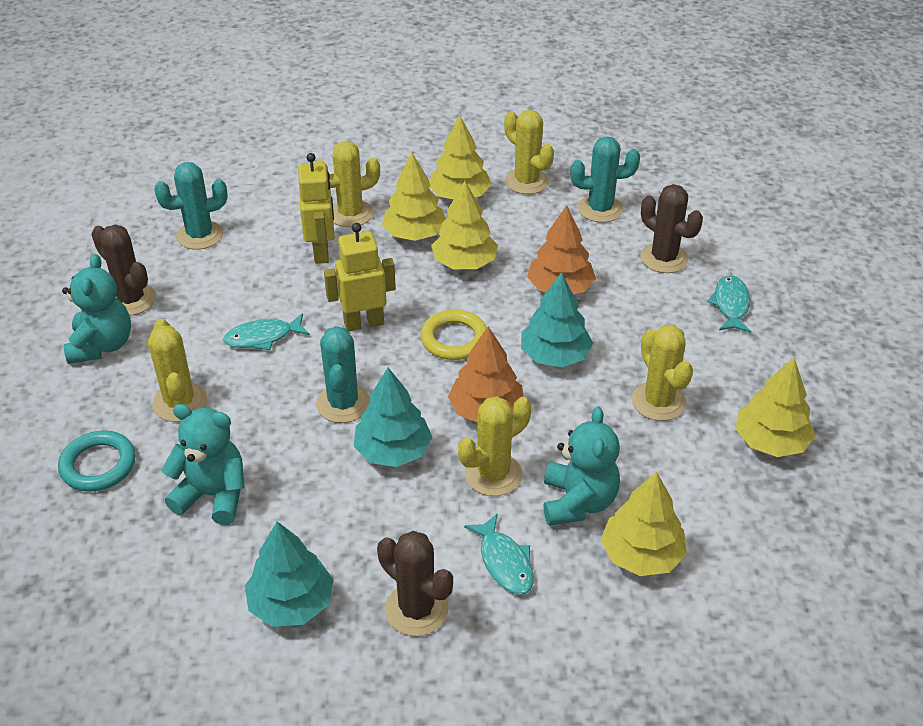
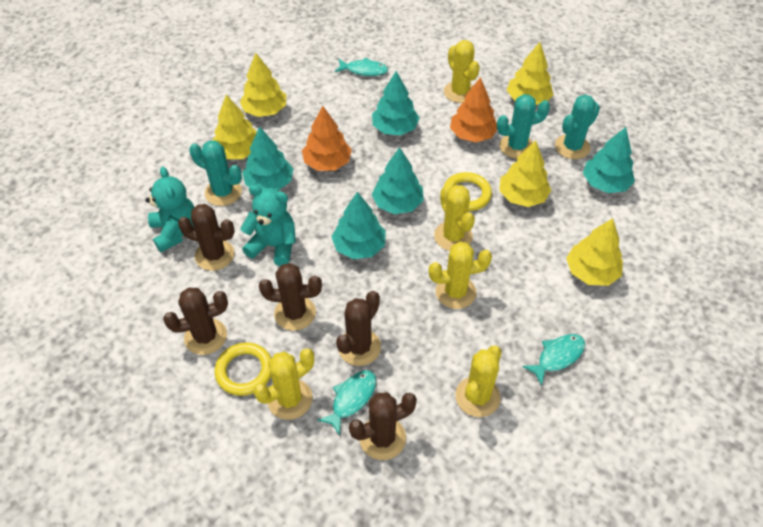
brown cactus: [91,225,156,316] [377,531,453,636] [640,184,703,273] = 3 -> [163,287,228,355] [178,204,235,271] [259,263,322,331] [336,291,381,366] [349,393,417,460] = 5
turquoise ring: [58,430,136,492] = 1 -> none = 0
turquoise teddy bear: [62,254,131,364] [161,404,245,525] [544,406,620,526] = 3 -> [145,167,194,252] [240,185,296,266] = 2
turquoise tree: [245,521,334,627] [354,368,432,467] [521,272,593,367] = 3 -> [242,126,294,190] [331,192,386,259] [372,71,419,135] [372,147,424,214] [583,127,635,193] = 5
yellow ring: [420,310,487,360] = 1 -> [214,342,271,396] [443,172,492,211] = 2
yellow robot: [298,153,334,264] [324,223,396,331] = 2 -> none = 0

